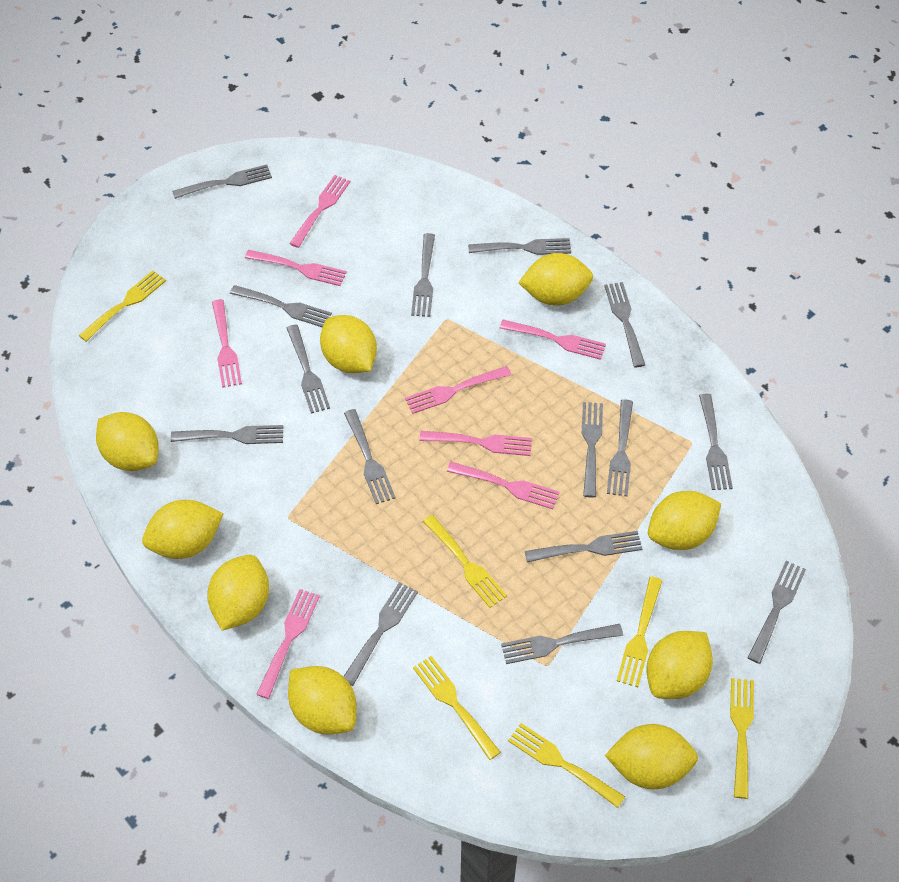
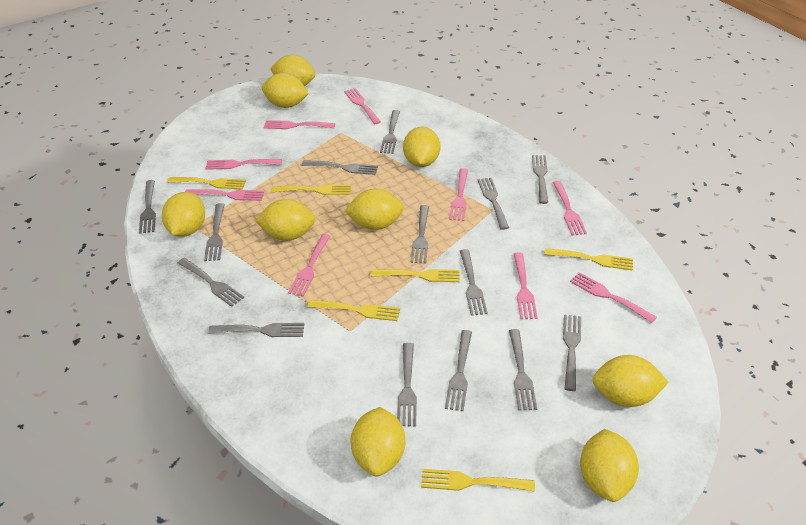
grey fork: [171,425,283,444] [172,164,272,199] [230,285,332,327] [287,324,330,413] [343,582,418,686] [344,409,396,504] [411,233,435,317] [468,238,571,255] [501,624,623,664] [525,531,642,562] [582,402,603,498] [604,282,645,367] [607,399,633,496] [699,394,733,490] [748,561,806,664] = 15 -> [139,180,156,234] [178,258,244,307] [204,203,225,261] [208,323,304,337] [302,160,378,175] [380,110,400,154] [397,343,417,426] [410,205,429,264] [445,330,472,411] [460,249,488,316] [478,177,509,230] [509,329,537,411] [532,155,548,204] [563,314,581,391] = 14
pink fork: [212,299,242,388] [245,250,347,286] [256,589,320,699] [289,175,351,248] [405,366,511,414] [420,431,532,456] [447,462,560,509] [500,320,606,360] = 8 -> [185,189,264,201] [205,159,282,170] [264,120,335,129] [288,234,331,297] [344,88,381,124] [449,168,468,221] [514,252,538,319] [553,181,587,236] [570,272,657,323] = 9

